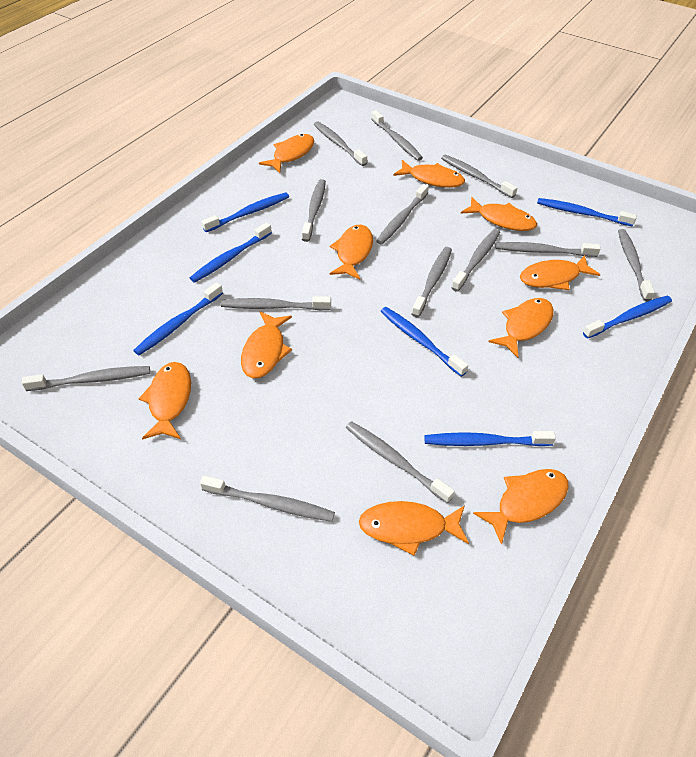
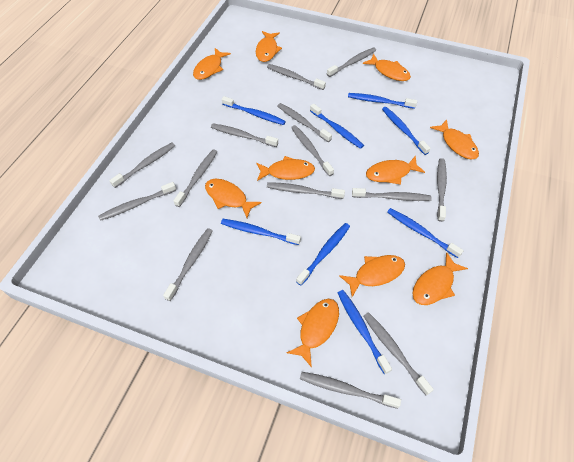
blue toothbrush: [133,282,223,355] [190,223,272,283] [201,192,289,232] [380,307,468,377] [424,431,556,446] [537,198,637,227] [583,296,672,339] = 7 -> [221,219,301,245] [222,96,286,125] [296,223,350,285] [310,104,364,149] [338,290,392,374] [348,93,417,109] [382,107,431,155] [387,208,464,258] = 8
grey toothbrush: [22,366,150,391] [200,475,335,522] [221,296,331,310] [302,179,326,242] [314,122,367,166] [346,421,455,504] [371,110,423,161] [376,184,429,245] [412,247,452,317] [441,155,517,198] [451,229,500,292] [496,242,601,257] [618,229,655,301] = 13 -> [98,182,176,221] [109,143,175,188] [163,228,213,301] [173,149,217,207] [211,124,278,147] [267,64,326,90] [267,182,345,199] [278,103,332,142] [291,125,334,176] [300,372,401,409] [327,48,376,77] [352,188,432,201] [363,312,434,395] [437,158,447,222] = 14

